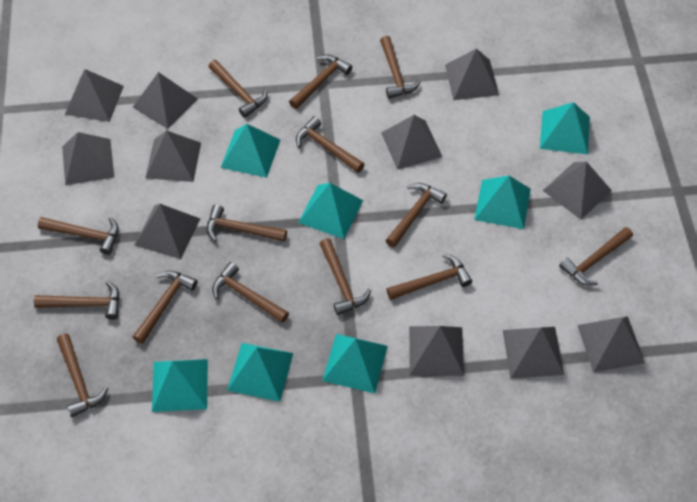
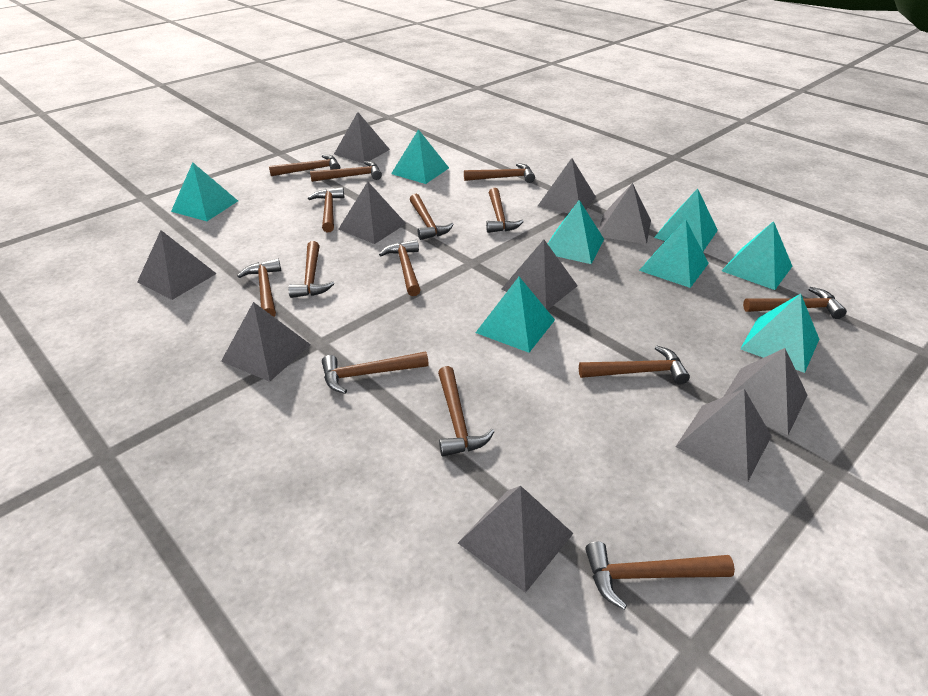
grey pyramid: [62,132,114,185] [65,69,124,122] [133,72,198,129] [135,204,200,259] [145,131,201,182] [381,115,442,170] [409,326,464,376] [445,48,499,100] [503,327,564,379] [543,161,612,220] [577,316,645,373] = 11 -> [137,230,217,300] [221,302,311,382] [334,112,390,164] [338,182,406,244] [458,486,574,593] [501,240,578,310] [538,158,596,214] [599,183,651,244] [675,389,772,482] [723,348,808,435] = 10
turquoise pyramid: [152,359,208,412] [220,124,280,178] [227,343,293,402] [298,183,363,239] [322,334,388,394] [474,175,531,229] [540,102,590,154] = 7 -> [171,162,238,221] [391,129,449,184] [476,277,555,353] [548,200,604,264] [639,220,709,288] [654,188,718,251] [722,221,793,290] [740,294,819,373] = 8

